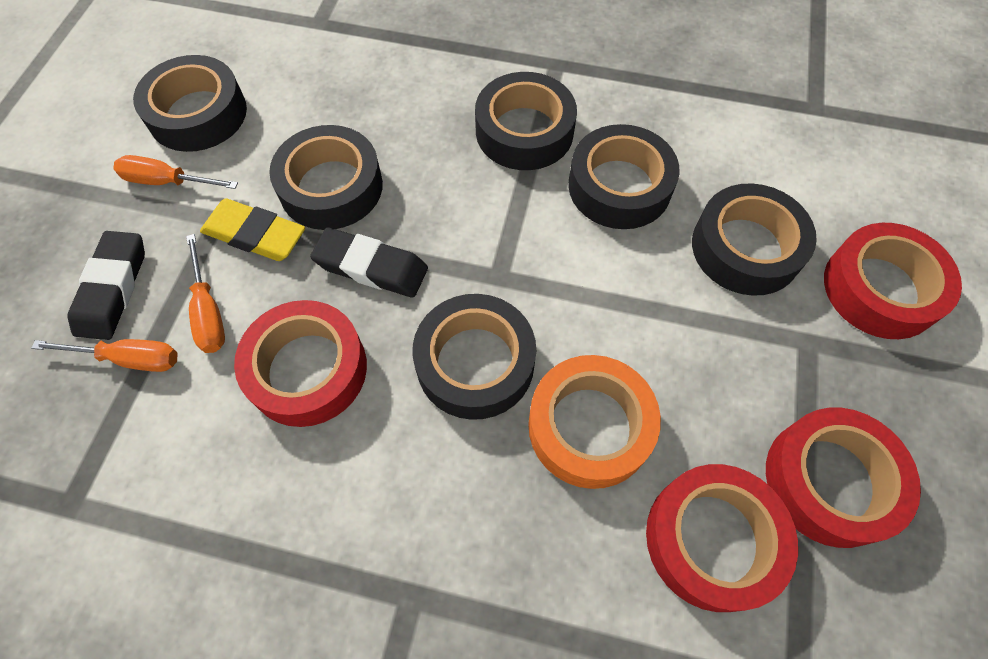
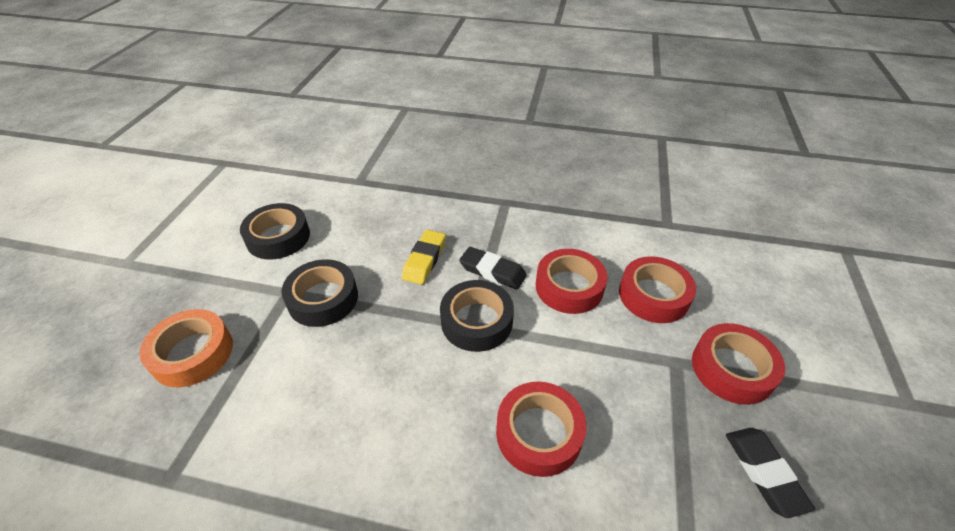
black tape: [133,55,247,152] [269,125,383,230] [413,294,536,420] [475,72,577,170] [568,124,680,229] [692,183,817,296] = 6 -> [240,203,310,259] [281,259,358,327] [440,280,514,352] = 3
orange screwdriver: [32,339,178,372] [113,155,238,189] [186,234,225,353] = 3 -> none = 0

